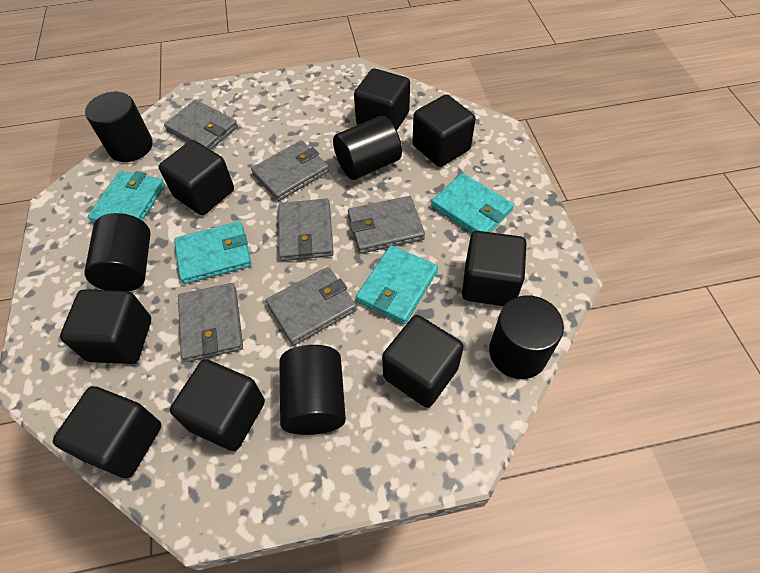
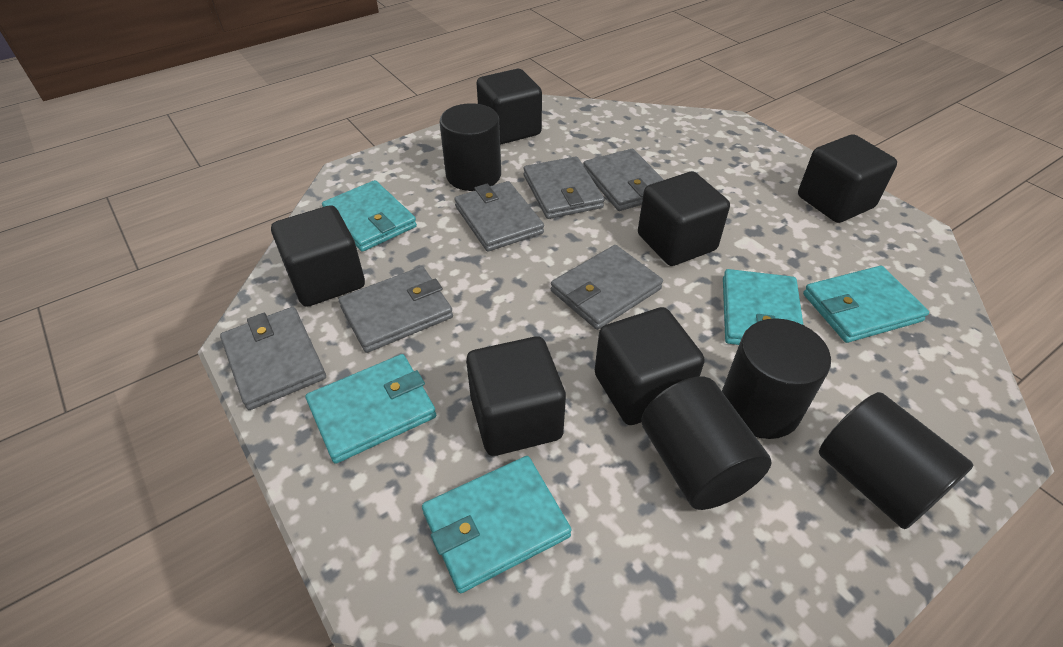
black cube: [53,386,161,478] [60,289,151,364] [159,140,234,215] [170,359,265,451] [354,68,410,130] [382,315,464,408] [413,95,475,167] [462,231,527,306] = 8 -> [271,205,365,307] [466,336,566,456] [477,69,542,144] [595,307,705,425] [638,172,730,266] [798,134,897,223] = 6
black cylinder: [84,213,151,291] [85,92,153,162] [279,345,346,435] [333,116,402,180] [489,295,564,379] = 5 -> [439,103,501,191] [641,377,772,510] [722,318,831,439] [819,392,973,529] = 4
turquoise wallet: [88,171,165,223] [174,221,252,284] [356,245,438,325] [431,173,514,233] = 4 -> [306,354,436,464] [322,180,417,252] [422,456,572,593] [723,269,803,345] [803,266,929,343] = 5

